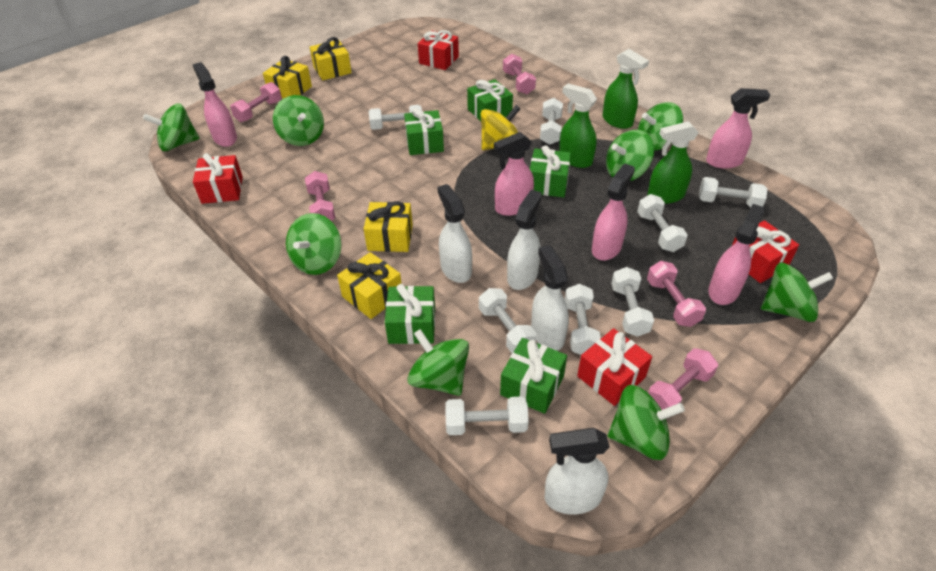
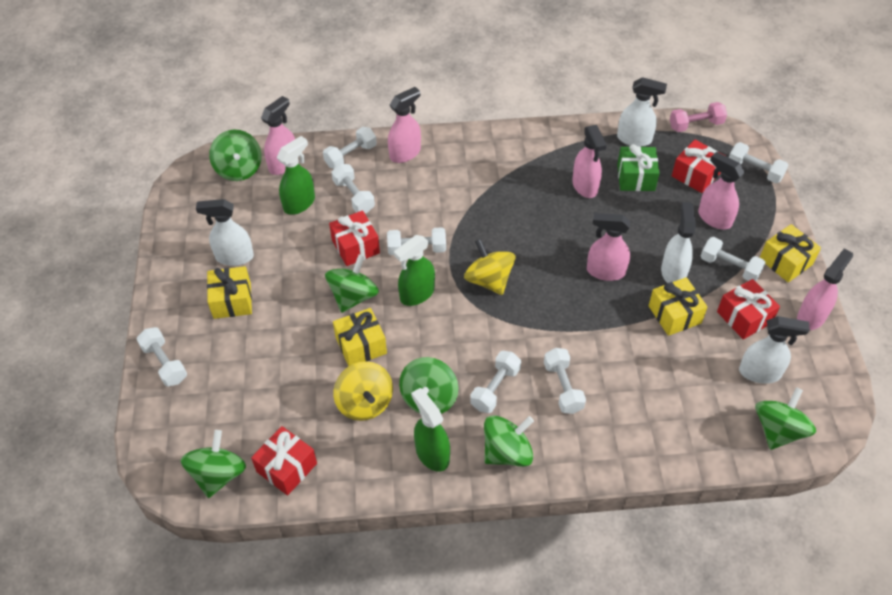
green gift: [385,284,435,344] [404,108,444,155] [467,79,513,121] [500,338,567,414] [530,145,571,197] = 5 -> [617,144,659,191] = 1
green spinning top: [143,103,200,151] [273,95,324,146] [286,213,342,275] [407,329,469,396] [606,130,654,181] [607,385,685,460] [638,102,683,151] [761,263,833,322] = 8 -> [181,430,246,498] [209,130,262,181] [325,254,379,313] [399,357,458,414] [484,415,534,467] [755,387,816,450] = 6
pink dumbbell: [230,82,282,122] [305,171,335,221] [503,54,536,94] [647,261,706,327] [648,348,718,410] = 5 -> [670,102,727,132] = 1
pink spray bottle: [192,62,237,147] [494,132,534,216] [592,163,635,261] [706,88,770,169] [708,204,765,305] = 5 -> [261,96,295,175] [388,87,421,163] [572,125,607,198] [587,213,630,281] [698,152,745,229] [797,248,853,330] = 6
yellow spinning top: [481,105,521,150] = 1 -> [333,361,393,421] [464,239,516,295] = 2

